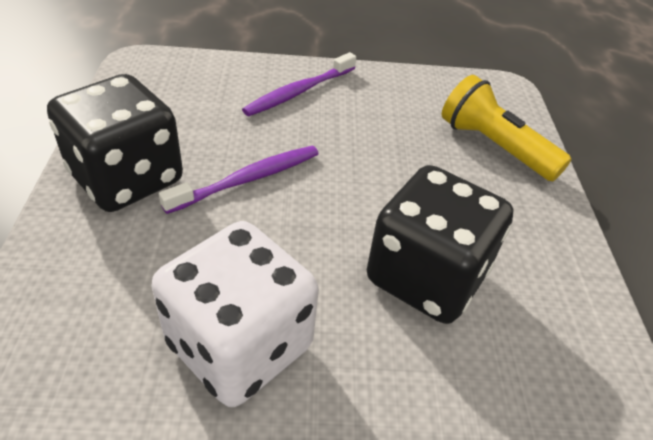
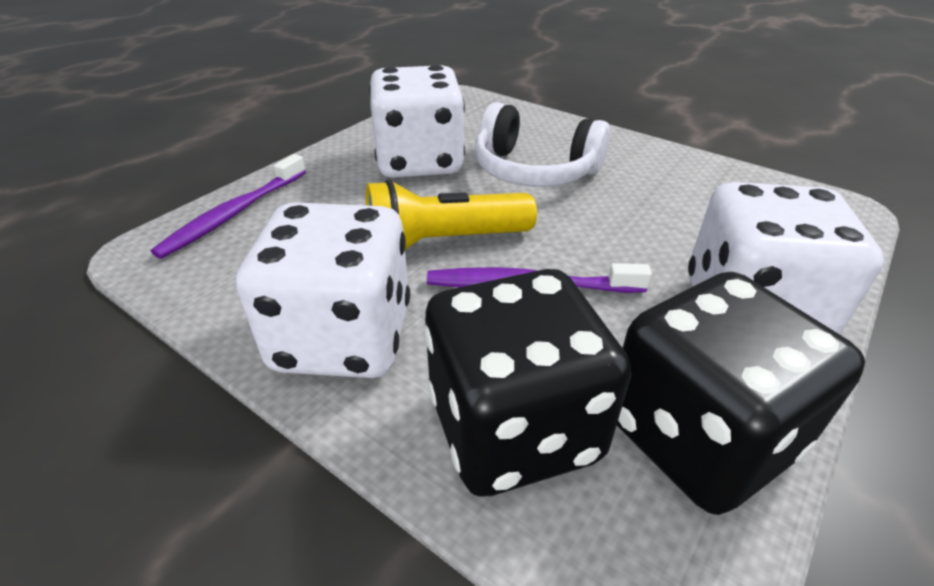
white dice: [151,221,319,407] = 1 -> [236,202,410,378] [369,65,465,178] [688,182,884,334] = 3
white headphones: none = 0 -> [475,102,610,187] = 1

